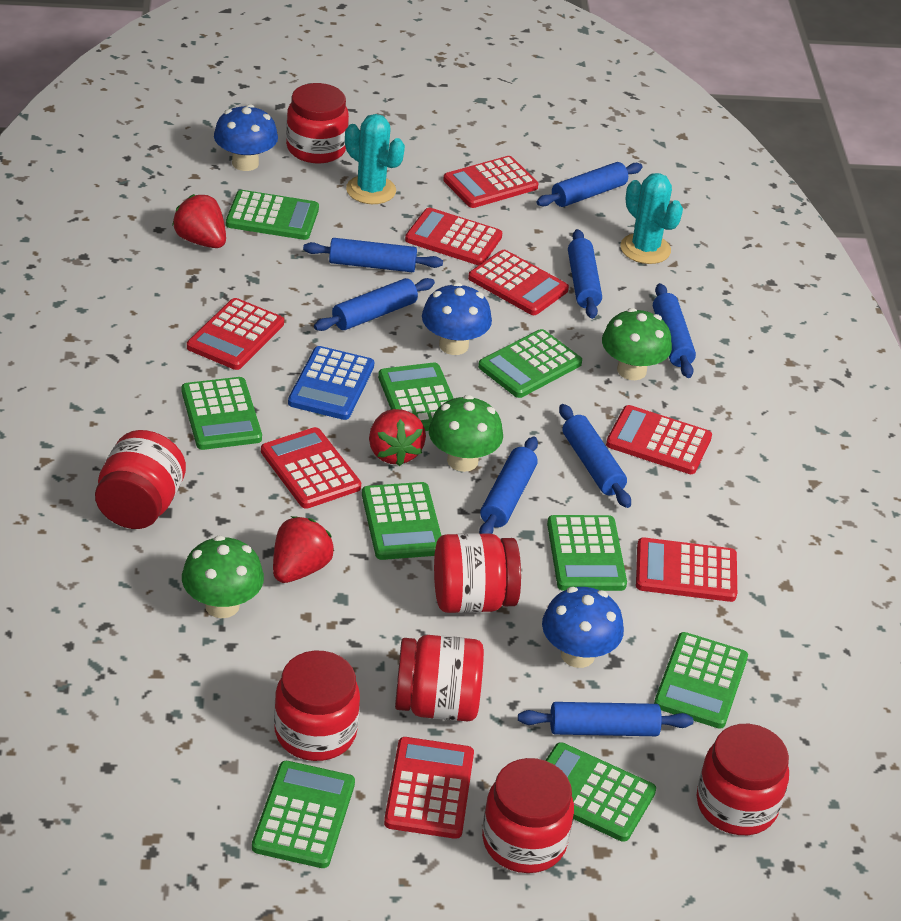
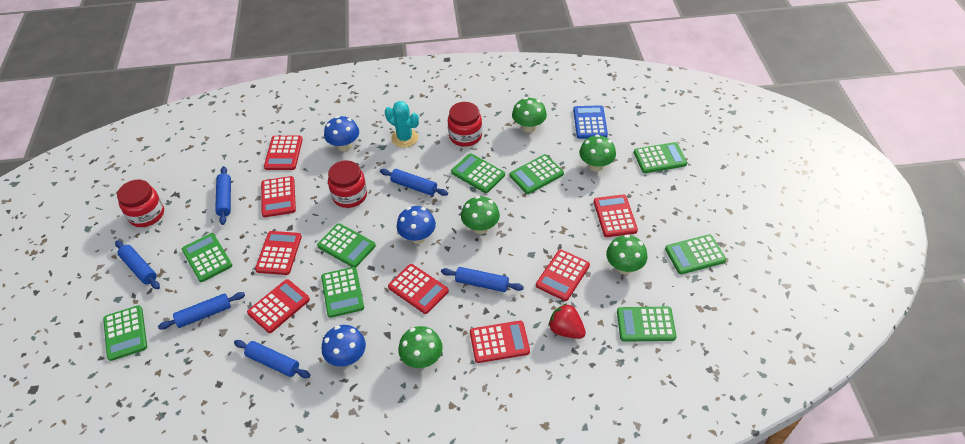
blue rolling pin: [303,238,443,272] [314,278,435,331] [479,436,538,534] [518,702,693,736] [536,162,643,207] [559,404,631,508] [568,229,602,319] [653,283,696,378] = 8 -> [115,241,160,289] [158,292,245,329] [215,166,231,225] [234,340,310,378] [380,169,448,196] [441,267,524,292] = 6
green mushroom: [182,536,264,618] [429,395,503,472] [602,308,672,380] = 3 -> [398,326,443,368] [461,196,500,234] [512,97,547,133] [579,135,616,172] [606,235,648,274] = 5
red jar: [95,430,186,529] [274,651,360,761] [286,83,349,164] [395,635,484,722] [434,533,521,613] [482,758,574,873] [696,724,789,835] = 7 -> [117,180,164,227] [328,160,367,208] [448,102,482,147] = 3
red strawberry: [172,194,226,248] [273,516,334,583] [369,409,426,466] = 3 -> [548,303,586,339] = 1
turquoise cactus: [345,114,405,204] [620,173,683,264] = 2 -> [385,101,419,148] = 1

